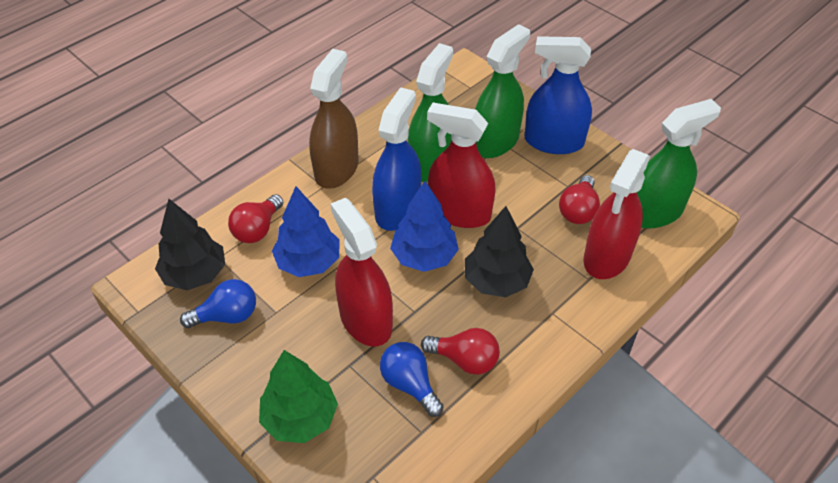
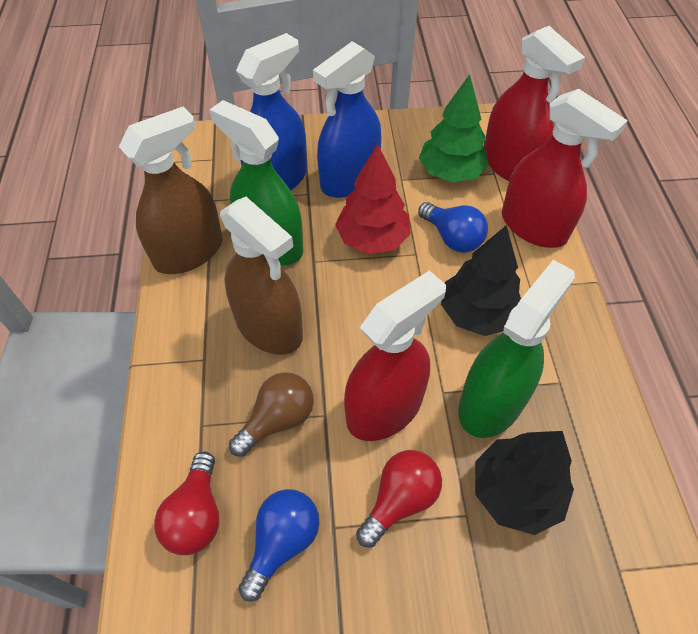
blue tree: [272,186,340,277] [390,181,459,272] = 2 -> none = 0
brown light bulb: none = 0 -> [229,372,314,457] = 1
brown spray bottle: [309,49,359,189] = 1 -> [119,107,223,274] [220,197,303,355] = 2
green spray bottle: [408,43,453,182] [475,24,530,158] [637,99,721,228] = 3 -> [209,100,303,266] [458,260,575,438] = 2
red light bulb: [228,194,283,243] [421,328,500,375] [559,175,600,224] = 3 -> [154,452,219,555] [356,450,442,547] = 2
red tree: none = 0 -> [335,144,411,254] = 1

